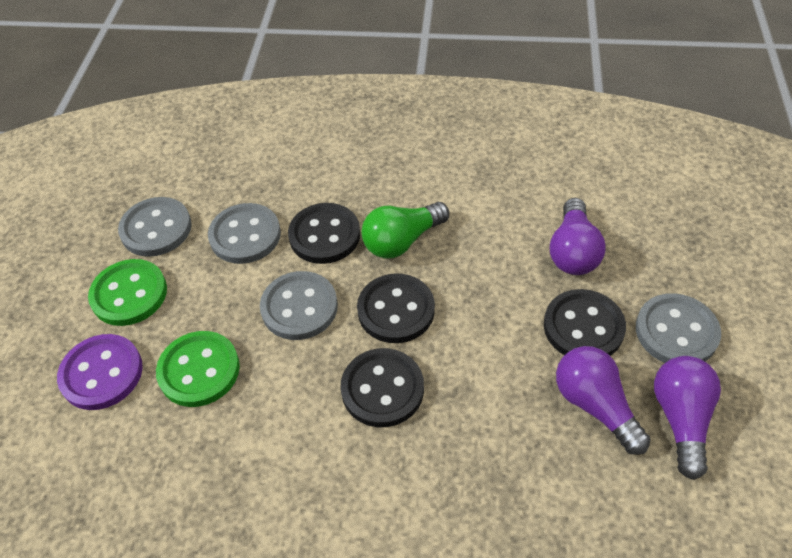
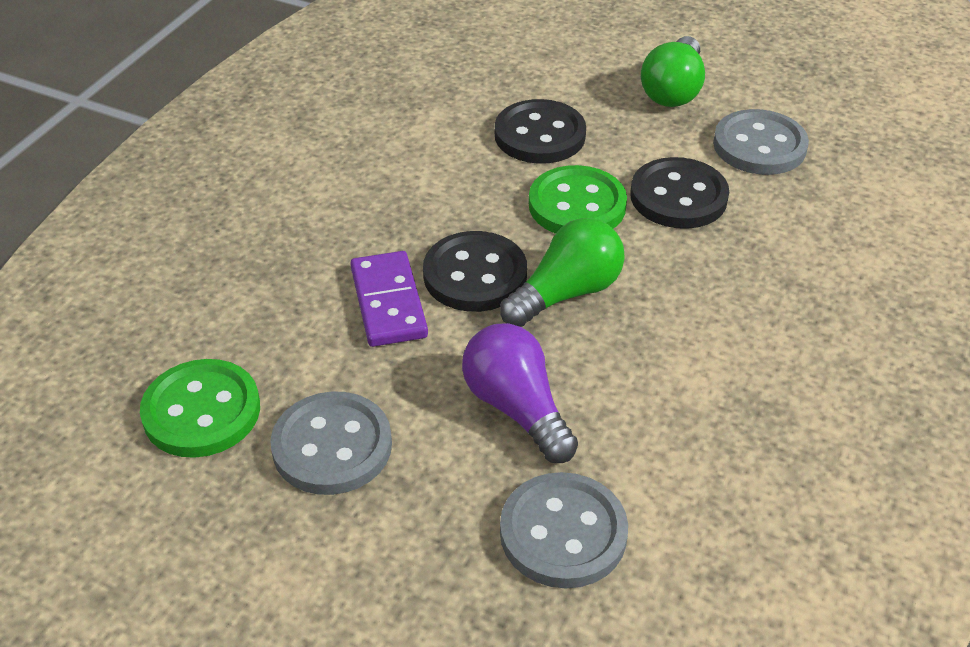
black button: [288,203,360,264] [340,348,424,427] [357,273,435,343] [544,289,626,356] = 4 -> [423,231,527,312] [495,99,586,164] [630,157,729,229] = 3
green light bulb: [361,202,449,259] = 1 -> [500,218,625,327] [641,36,705,107] = 2
grey button: [118,197,192,257] [208,203,281,264] [260,271,338,340] [635,293,721,363] = 4 -> [270,391,392,495] [500,472,628,588] [713,109,809,175] = 3
purple button: [57,334,143,410] = 1 -> none = 0
purple domino: none = 0 -> [350,251,428,347] = 1
purple light bulb: [550,198,606,275] [556,346,651,455] [654,356,721,480] = 3 -> [462,323,578,463] = 1

